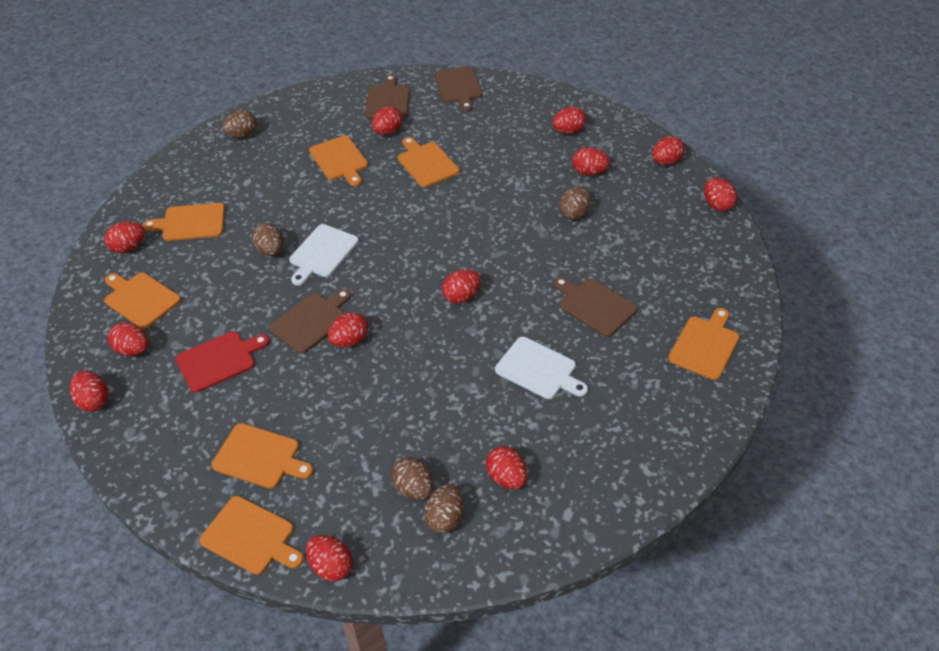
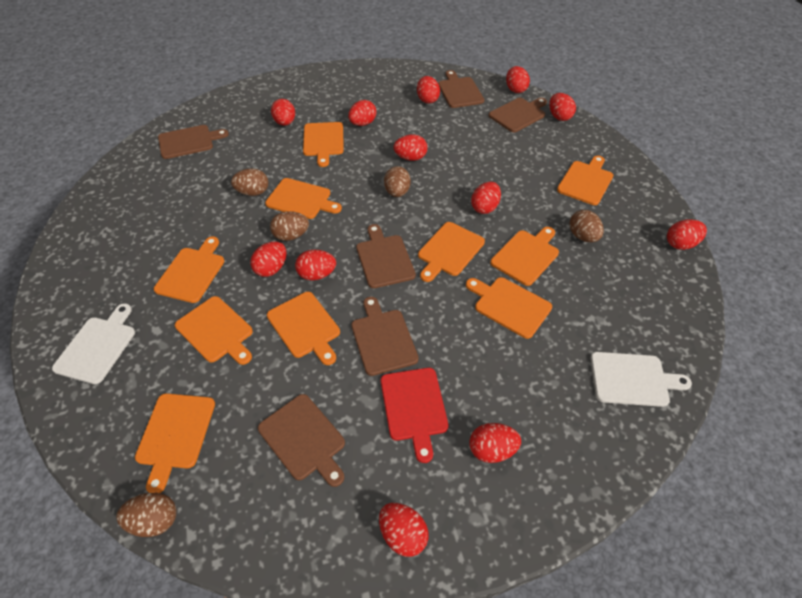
brown cutting board: [269,289,351,354] [365,75,410,119] [434,67,483,111] [554,277,637,337] = 4 -> [158,125,229,159] [258,394,345,487] [351,297,419,376] [356,224,416,288] [438,70,484,108] [489,98,547,132] = 6
orange cutting board: [105,272,181,329] [143,203,225,241] [199,496,304,575] [212,423,313,489] [309,136,368,186] [398,137,459,187] [668,308,739,380] = 7 -> [135,393,215,493] [154,236,224,303] [175,296,253,365] [265,178,342,219] [267,292,340,365] [303,122,344,167] [418,222,485,282] [466,277,552,339] [490,227,559,286] [557,156,613,205] = 10

